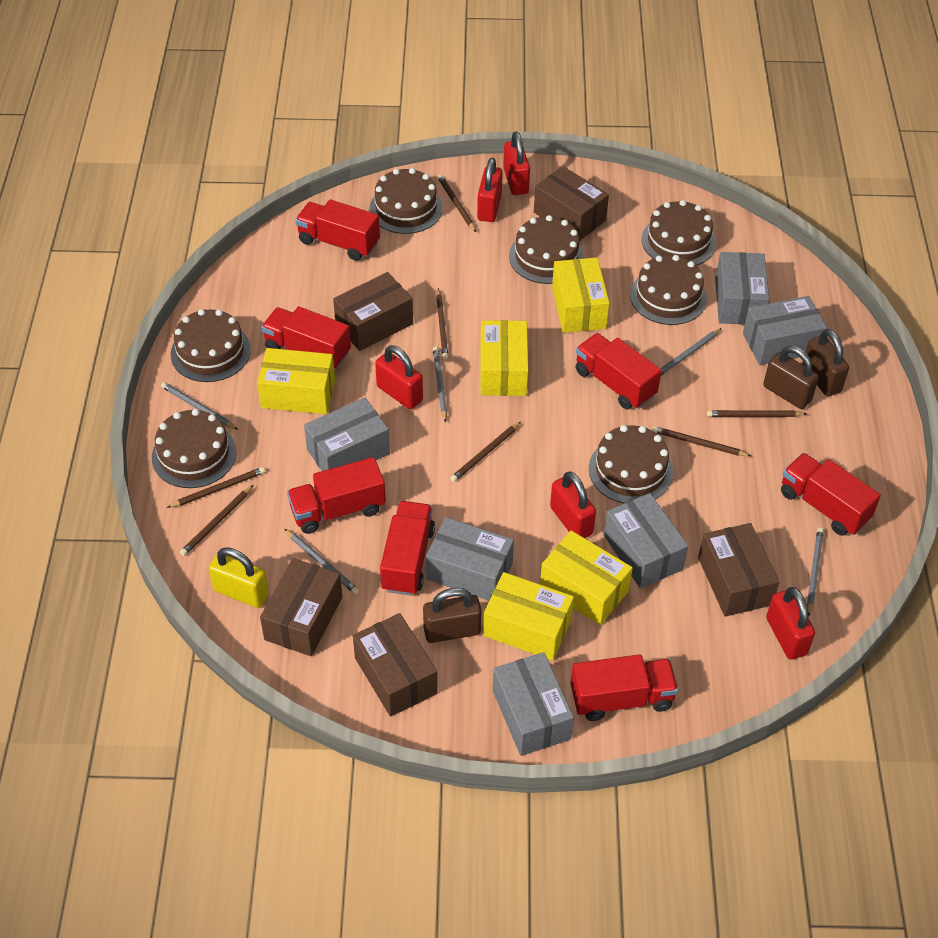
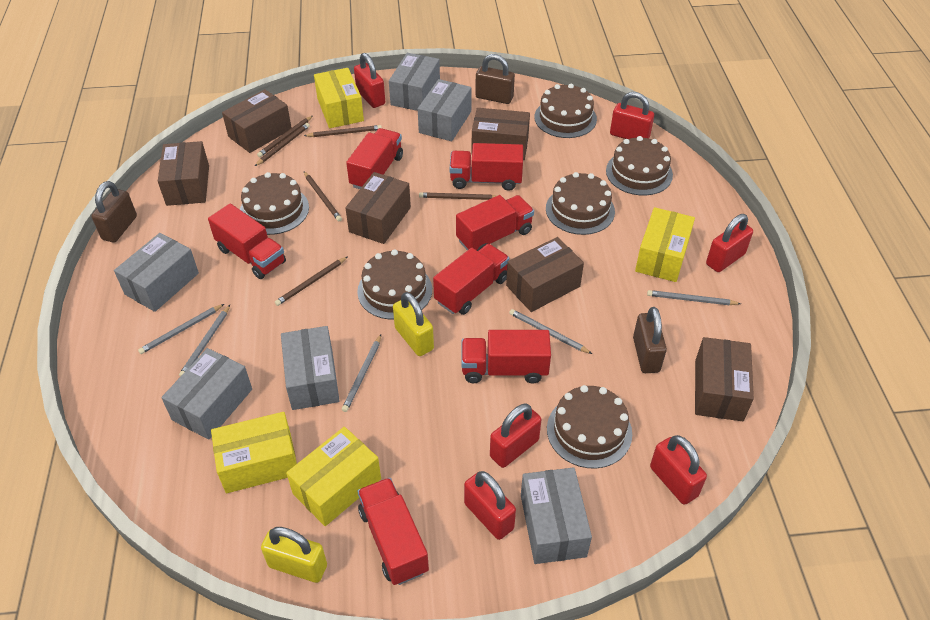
brown box: [260,558,342,656] [333,272,413,351] [353,613,437,717] [534,166,609,241] [698,523,779,617] = 5 -> [158,141,209,206] [222,89,292,153] [346,172,411,244] [472,108,530,160] [506,237,584,312] [695,337,754,421] = 6
brown cake: [152,409,236,488] [171,309,251,382] [370,168,443,234] [509,215,584,284] [589,425,673,503] [630,255,707,325] [641,200,716,266] = 7 -> [240,172,309,235] [357,249,432,319] [534,84,597,138] [546,172,615,235] [547,385,632,468] [606,136,673,195] = 6
brown pencil: [167,467,265,508] [180,485,254,556] [436,288,449,359] [437,175,476,232] [450,422,521,482] [652,426,751,456] [707,410,807,417] = 7 -> [255,123,310,166] [257,116,313,157] [275,256,348,306] [304,125,382,137] [304,172,342,221] [419,192,496,200] = 6
red padlock: [375,345,423,409] [477,158,503,222] [503,131,530,195] [550,471,596,538] [766,587,815,660] = 5 -> [354,53,385,108] [464,471,516,540] [490,404,541,468] [610,92,654,139] [650,435,707,505] [706,214,753,272] = 6
yellow box: [257,348,335,414] [480,320,528,396] [483,572,574,661] [540,531,633,625] [552,257,610,333] = 5 -> [211,412,297,493] [286,427,381,526] [314,68,364,128] [635,207,695,282] = 4
yellow padlock: [209,547,269,608] = 1 -> [261,527,327,583] [393,292,434,356] = 2

